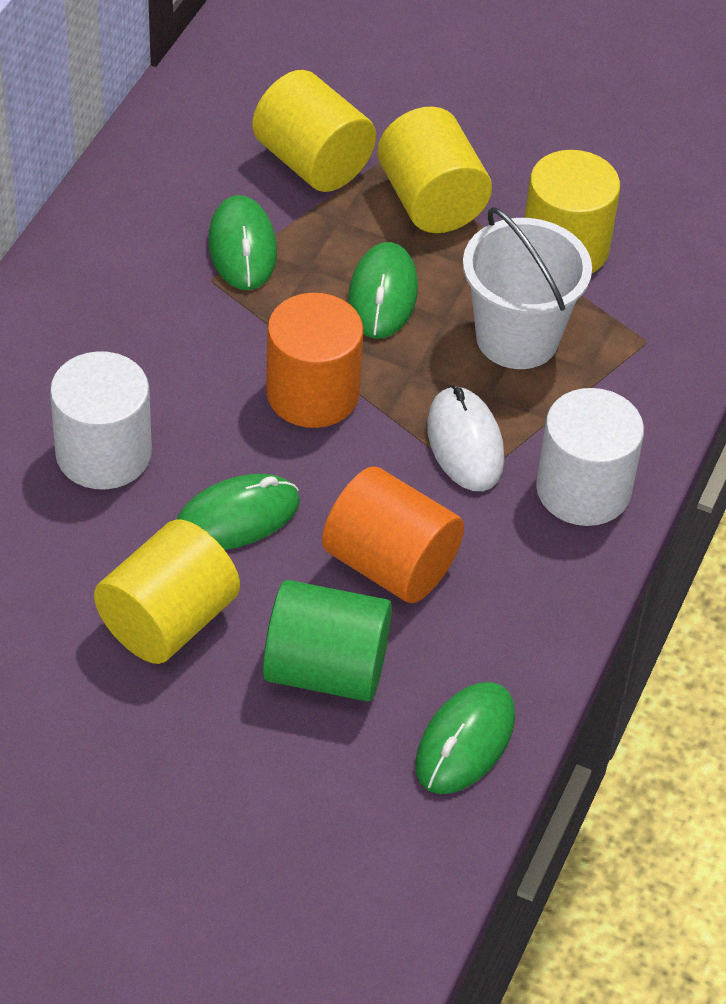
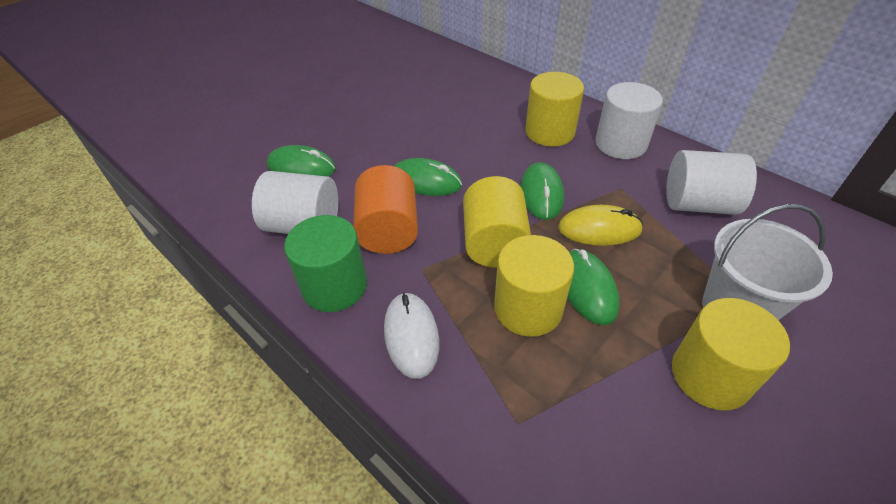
orange cylinder: [266,293,363,428] [322,466,464,603] = 2 -> [353,165,418,254] = 1
white cylinder: [50,351,152,490] [536,388,644,526] = 2 -> [252,171,338,234] [595,82,663,159] [666,150,757,215] = 3
yellow mouse: none = 0 -> [558,205,643,246] = 1

